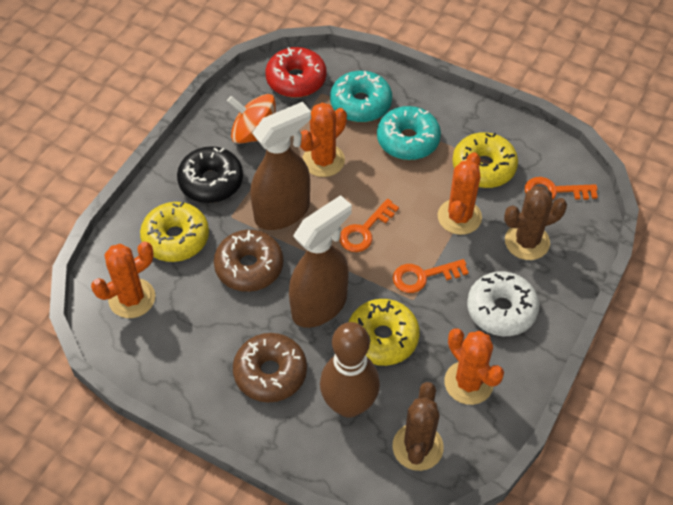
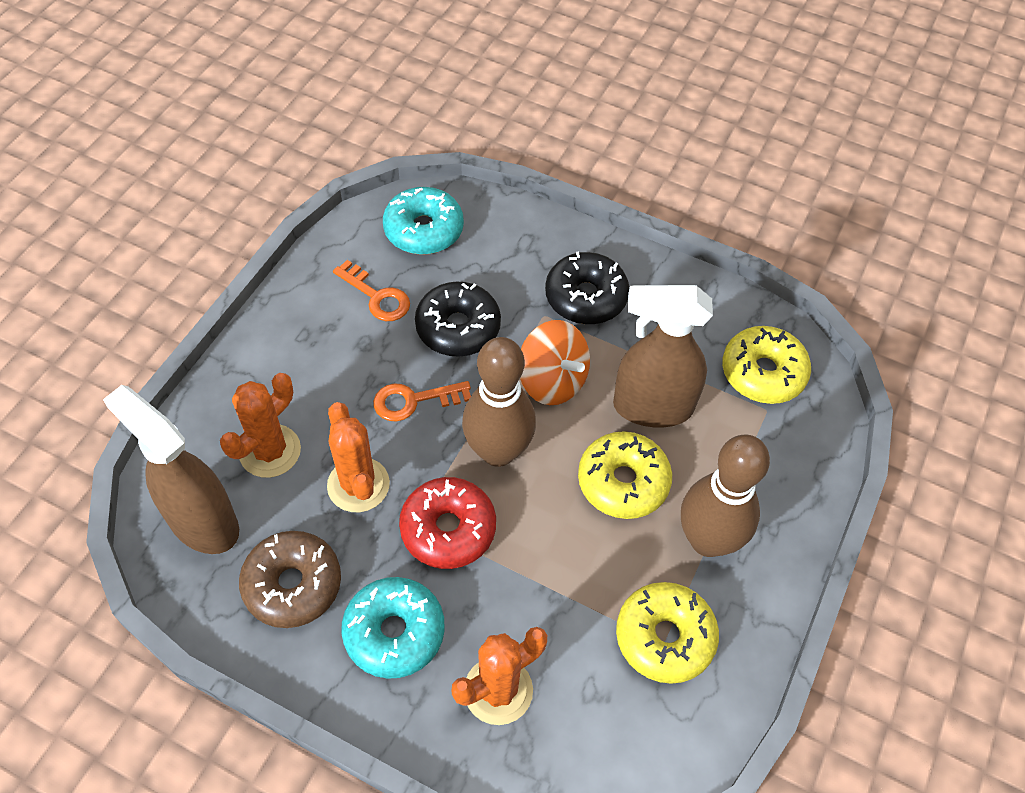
black donut: [177,146,243,203] = 1 -> [415,281,501,357] [545,252,629,324] = 2
brown bowling pin: [320,322,380,418] = 1 -> [462,337,536,467] [681,435,770,557] = 2
brown cactus: [392,382,444,471] [504,186,567,260] = 2 -> none = 0
brown donut: [214,230,283,292] [233,333,307,402] = 2 -> [239,531,341,628] = 1
orange cactus: [91,241,155,318] [300,103,347,177] [437,152,482,235] [444,329,504,405] = 4 -> [220,373,301,478] [327,402,390,512] [451,627,547,725] = 3
orange key: [339,199,399,252] [393,259,469,293] [525,177,598,200] = 3 -> [333,260,410,321] [373,381,471,422] = 2
white donut: [467,271,539,336] = 1 -> none = 0

